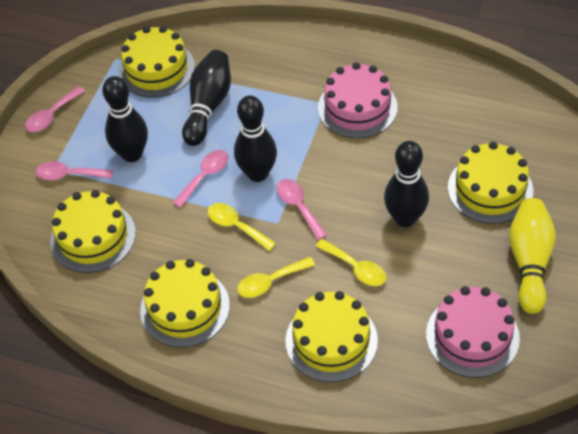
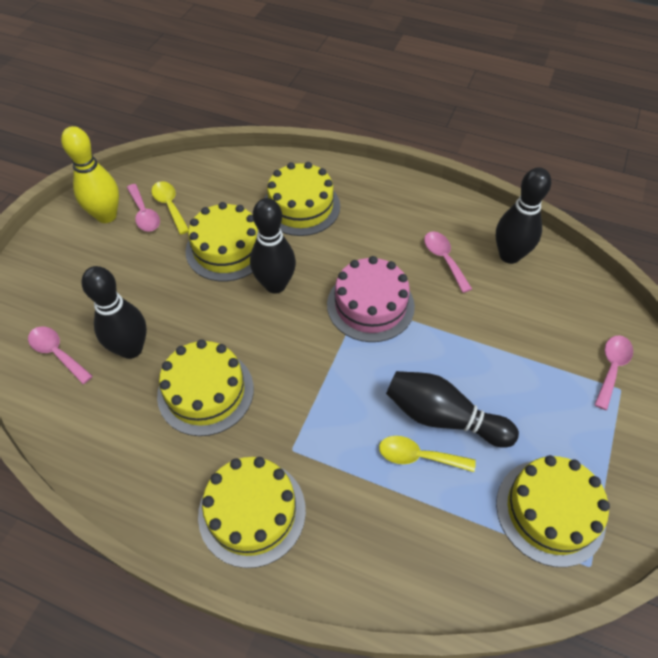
pink cake: [318,62,398,138] [426,286,520,378] = 2 -> [327,256,415,342] = 1
yellow spoon: [207,203,276,251] [237,257,315,298] [315,239,386,286] = 3 -> [151,181,189,234] [379,436,476,472] = 2

